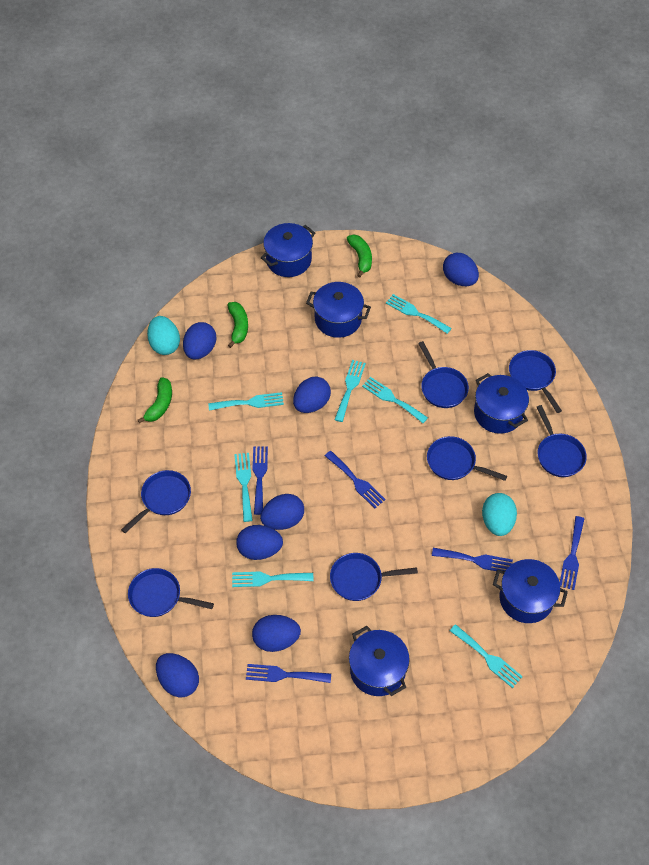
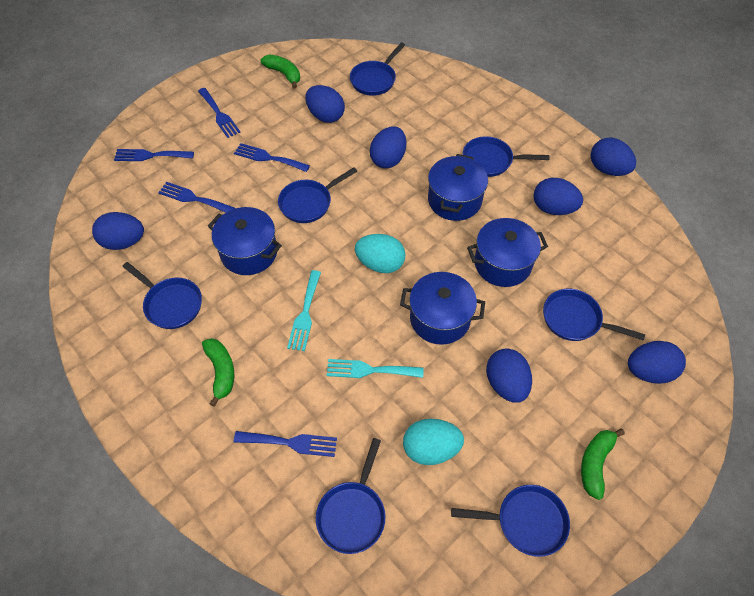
blue pot: [261,223,315,277] [306,282,371,338] [349,626,410,696] [474,373,529,434] [493,559,568,623] = 5 -> [208,207,282,275] [400,272,485,345] [428,154,488,221] [467,218,548,287] = 4
turquoise fork: [208,392,284,411] [232,572,313,587] [234,453,253,522] [334,360,366,422] [362,377,428,423] [386,294,452,334] [450,624,523,688] = 7 -> [287,270,321,351] [327,359,424,378] = 2

